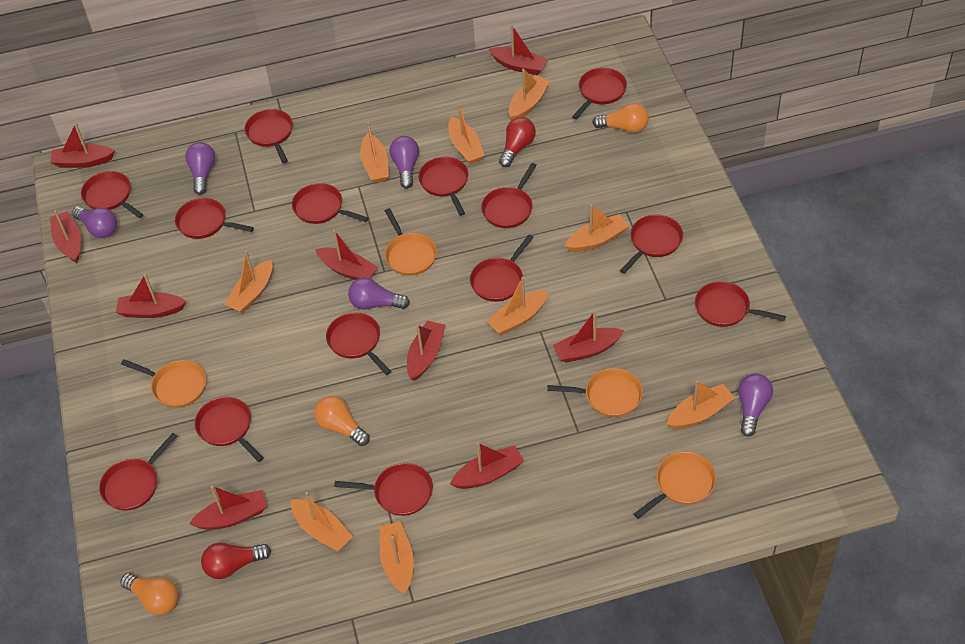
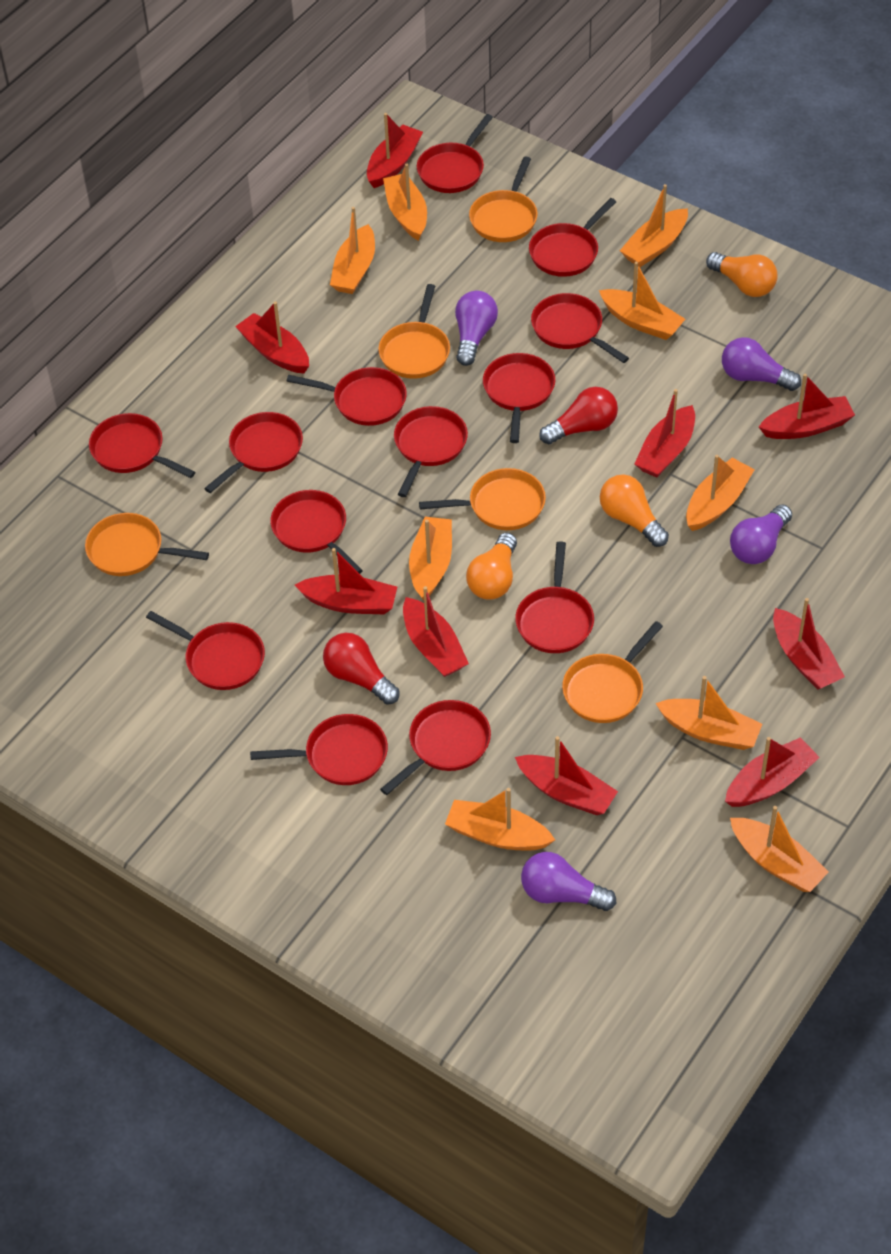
orange pan: [121,359,206,408] [385,208,437,276] [547,368,643,417] [634,452,716,519] = 4 -> [85,513,209,576] [378,284,450,379] [419,468,546,530] [469,157,538,242] [562,621,663,723] = 5
purple light bulb: [72,206,117,238] [185,142,215,195] [348,278,410,310] [390,136,419,189] [738,374,773,436] = 5 -> [455,291,498,366] [521,852,616,911] [722,337,801,391] [730,504,792,564] = 4
red pan: [81,171,144,218] [99,433,177,511] [175,198,254,239] [195,397,264,462] [245,109,293,163] [292,183,369,224] [326,312,391,375] [334,463,433,516] [418,157,469,216] [470,234,534,302] [481,163,537,228] [572,68,627,119] [620,215,683,274] [695,281,786,327] = 14 -> [89,413,195,478] [146,611,265,690] [204,412,303,493] [250,714,388,785] [270,490,363,574] [287,367,407,426] [380,700,491,795] [394,406,468,497] [417,114,493,193] [483,353,555,443] [515,541,594,653] [529,198,616,277] [531,293,629,363] = 13

